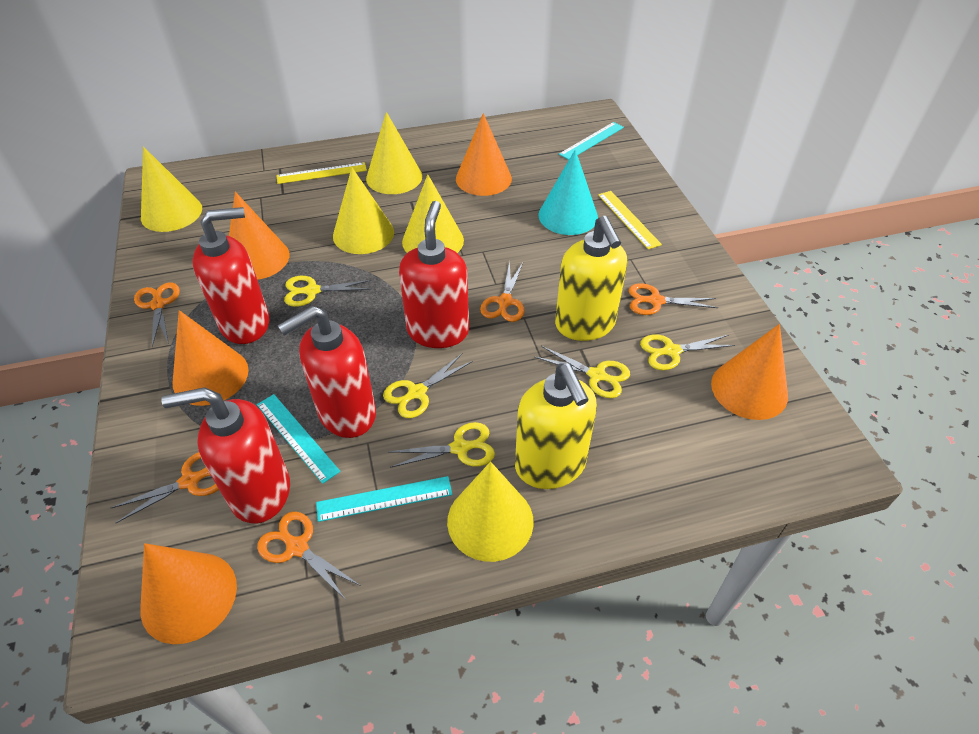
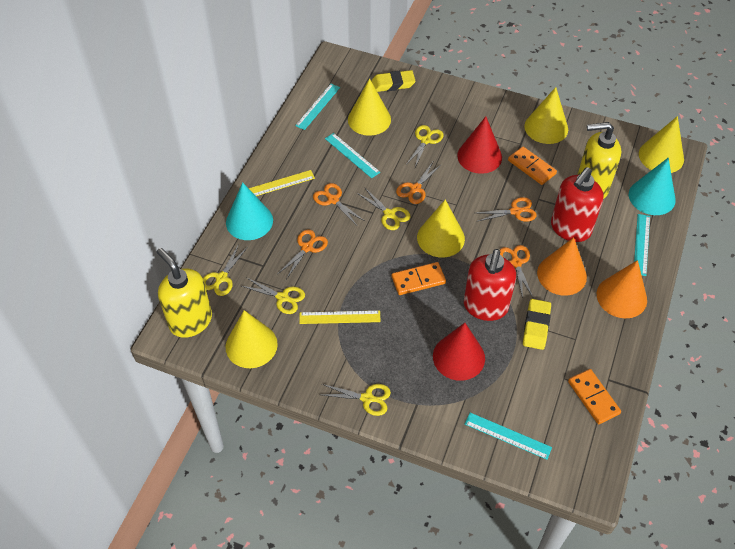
orange cone: [140,543,237,644] [173,310,248,406] [229,192,290,280] [456,113,512,196] [711,324,788,420] = 5 -> [537,237,587,296] [597,260,647,318] = 2
orange domino: none = 0 -> [392,262,446,295] [508,146,557,185] [568,369,621,424] = 3
red cone: none = 0 -> [433,323,485,381] [457,116,502,174] = 2
red soap dispenser: [161,387,290,523] [193,207,269,344] [277,306,376,438] [399,201,469,348] = 4 -> [464,249,516,321] [551,167,604,242] = 2
turquoise cone: [538,150,598,235] = 1 -> [226,182,273,240] [629,158,675,215] = 2
turquoise ruler: [257,394,341,484] [316,476,452,522] [559,122,624,160] = 3 -> [295,84,340,130] [325,133,380,178] [465,413,552,460] [634,214,650,276] = 4
yellow eraser: none = 0 -> [371,70,415,92] [523,299,551,350] = 2

